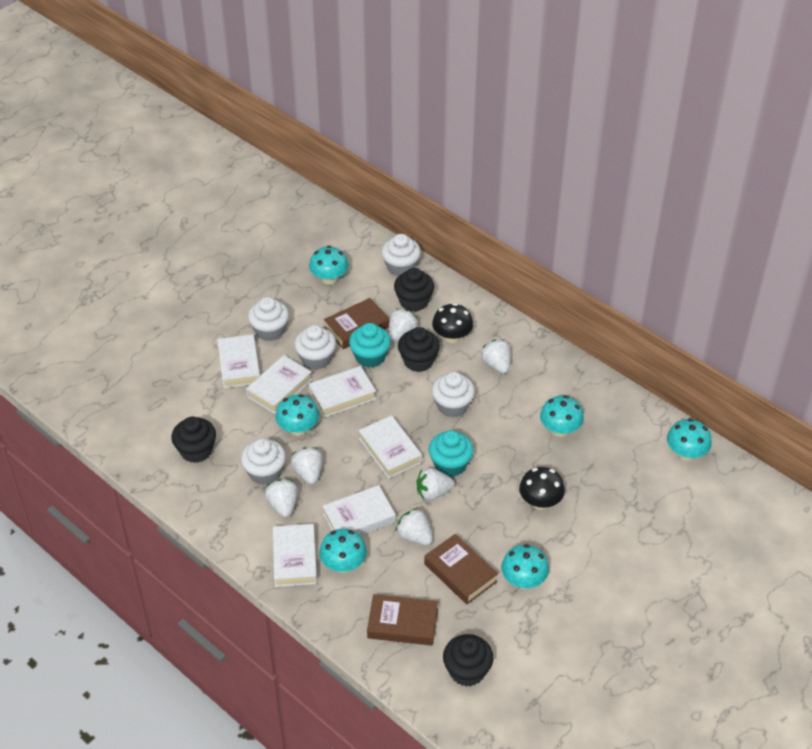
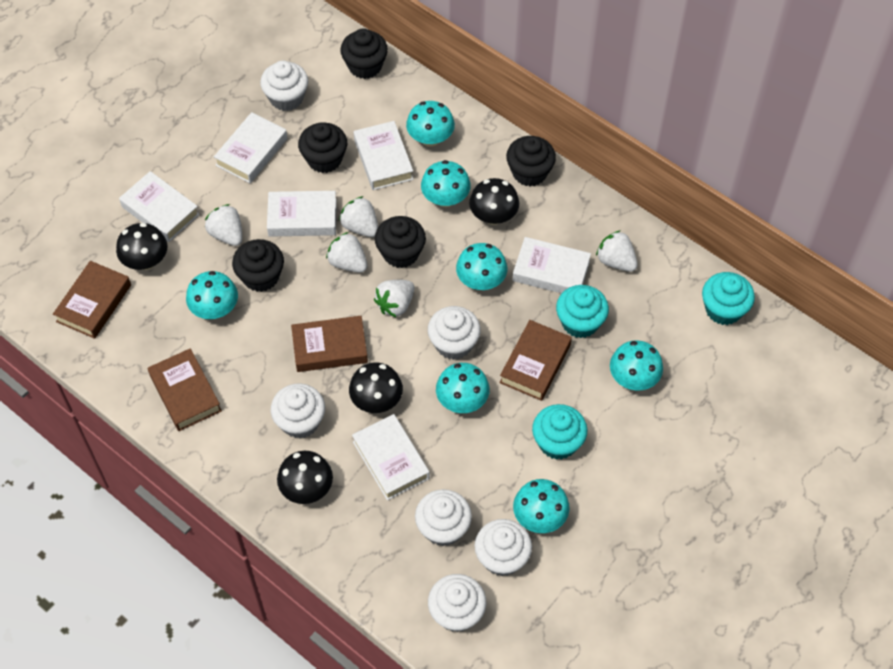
black cupcake: [171,417,216,463] [394,268,434,312] [398,327,440,372] [443,634,494,687] = 4 -> [232,239,284,292] [298,122,347,173] [340,28,388,79] [375,216,426,268] [506,136,556,186] = 5
black mushroom: [432,303,473,343] [519,467,565,510] = 2 -> [116,223,168,270] [277,451,333,504] [349,362,403,413] [469,178,519,225] = 4
brown book: [324,298,389,349] [367,594,438,646] [424,534,498,604] = 3 -> [53,261,131,339] [148,348,222,431] [291,316,368,372] [500,320,572,401] = 4
turquoise cupcake: [349,323,391,368] [429,430,474,477] = 2 -> [532,404,587,460] [556,285,609,338] [702,272,755,325] = 3
turquoise mushroom: [276,394,319,436] [309,245,349,285] [319,529,367,573] [501,544,549,589] [540,395,584,437] [667,418,712,461] = 6 -> [186,271,238,319] [406,101,455,147] [421,160,471,207] [436,363,490,413] [456,243,507,290] [513,479,570,533] [610,340,663,391] = 7
white cupcake: [241,438,286,485] [248,297,289,341] [294,325,336,370] [381,234,421,276] [432,372,475,417] = 5 -> [260,61,308,111] [271,384,325,438] [415,489,472,546] [428,306,481,360] [428,574,486,632] [475,519,532,576] = 6
white strawberry: [265,479,298,518] [290,447,323,485] [389,309,418,342] [395,508,433,545] [417,468,455,501] [481,339,511,374] = 6 -> [205,204,242,246] [326,232,368,273] [339,196,378,237] [374,280,414,317] [596,230,638,272] = 5

